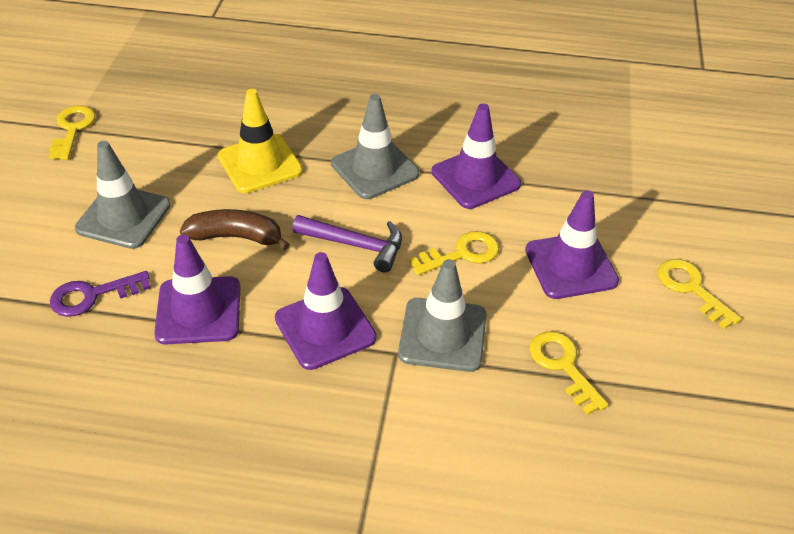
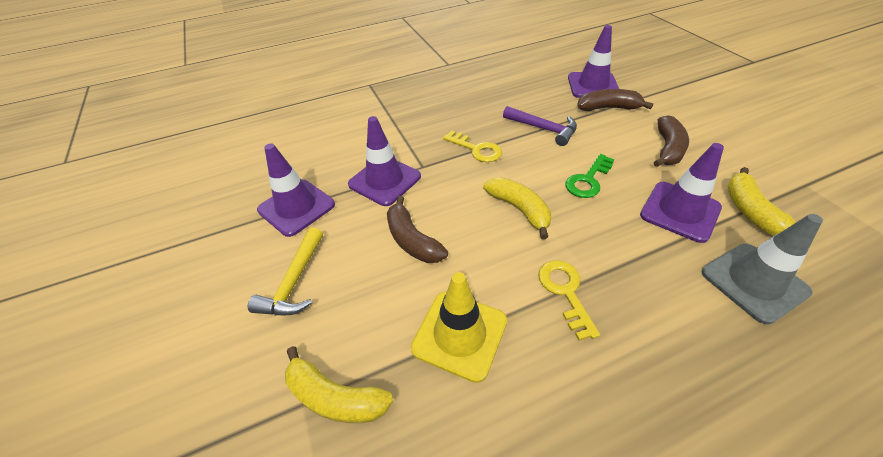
brown banana: [180,209,290,250] = 1 -> [387,196,448,263] [577,89,653,111] [654,115,689,167] = 3
green key: none = 0 -> [565,154,614,198] = 1
grey traffic cone: [75,141,170,249] [331,94,419,199] [398,259,487,372] = 3 -> [702,214,823,324] = 1
purple key: [50,271,151,317] = 1 -> none = 0
yellow banana: none = 0 -> [285,346,393,423] [483,177,551,239] [727,167,796,236] = 3
yellow hammer: none = 0 -> [248,227,323,315] = 1
yellow key: [49,105,96,160] [409,231,499,275] [529,331,609,415] [658,259,741,329] = 4 -> [443,131,502,162] [538,260,600,341] = 2

